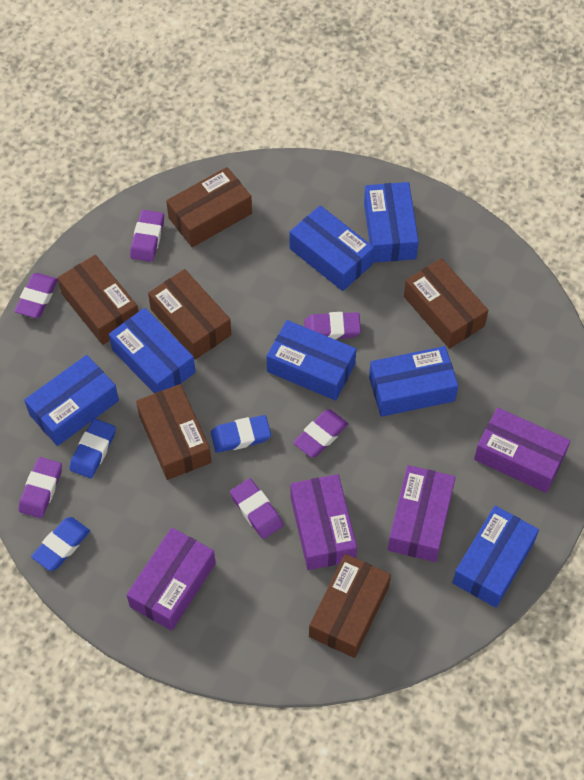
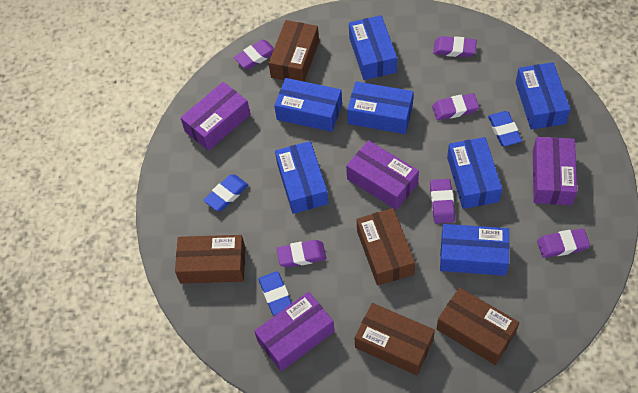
brown box: [58,255,138,345] [136,384,211,480] [148,269,231,360] [166,167,252,247] [309,554,391,658] [404,258,488,349] = 6 -> [175,235,245,283] [269,20,319,82] [354,303,435,375] [357,208,415,286] [437,287,519,365] = 5

